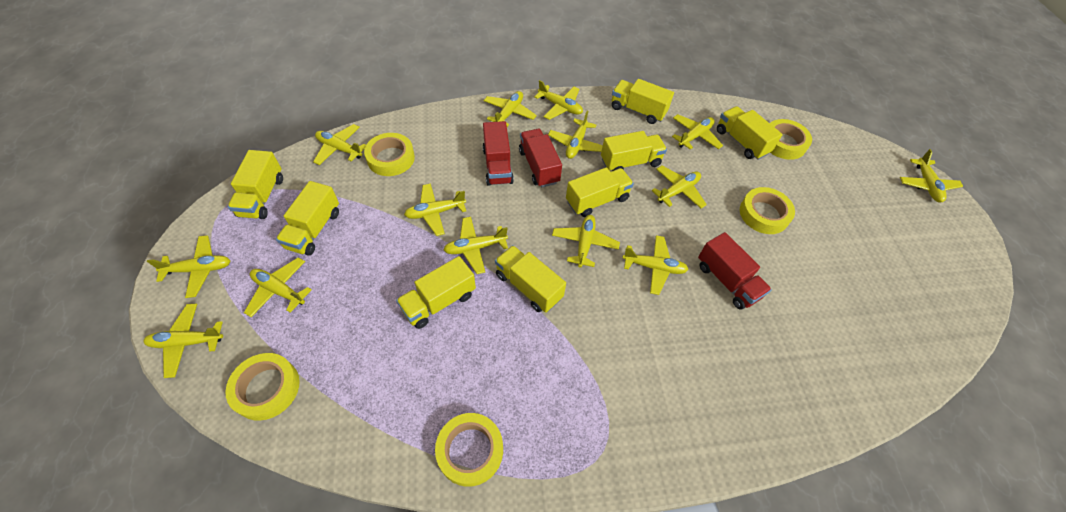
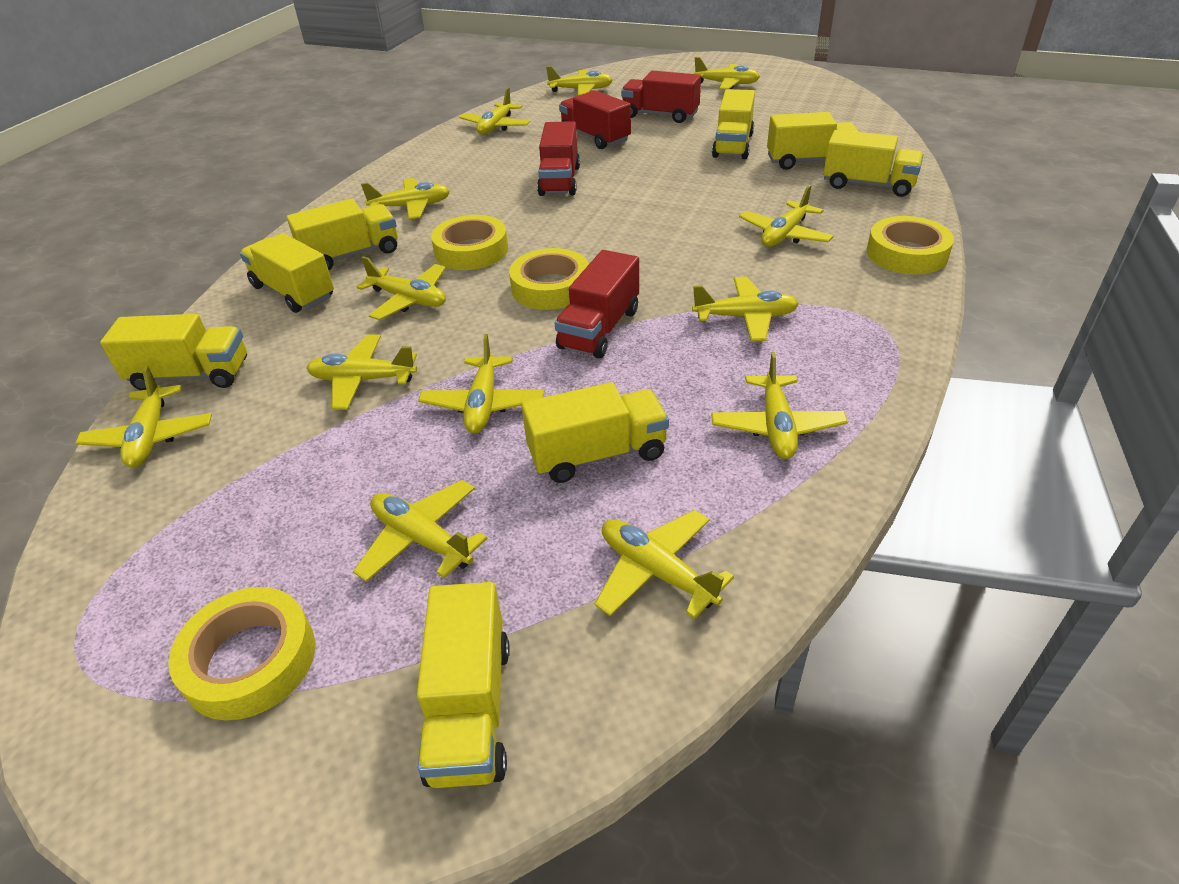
red truck: [483,121,514,186] [519,129,562,187] [698,232,772,309] = 3 -> [537,121,580,196] [555,250,639,358] [559,90,631,149] [621,71,701,123] = 4
yellow plane: [144,304,223,378] [147,235,230,298] [244,257,312,317] [313,124,366,165] [404,183,466,236] [443,217,508,274] [483,91,537,127] [534,80,583,120] [548,111,603,159] [552,215,620,268] [622,235,689,295] [652,166,707,208] [672,114,723,150] [900,149,963,202] = 14 -> [75,366,212,468] [307,334,417,410] [353,480,487,582] [357,256,446,320] [361,178,450,219] [418,334,544,433] [459,88,530,134] [546,66,613,96] [595,510,734,619] [692,277,799,342] [694,57,760,90] [711,352,848,459] [739,185,834,247] = 13
yellow tape: [225,353,300,421] [364,133,415,176] [435,413,503,487] [740,187,795,234] [770,119,812,160] = 5 -> [169,587,315,720] [431,215,508,270] [509,248,589,310] [867,216,954,274] = 4

